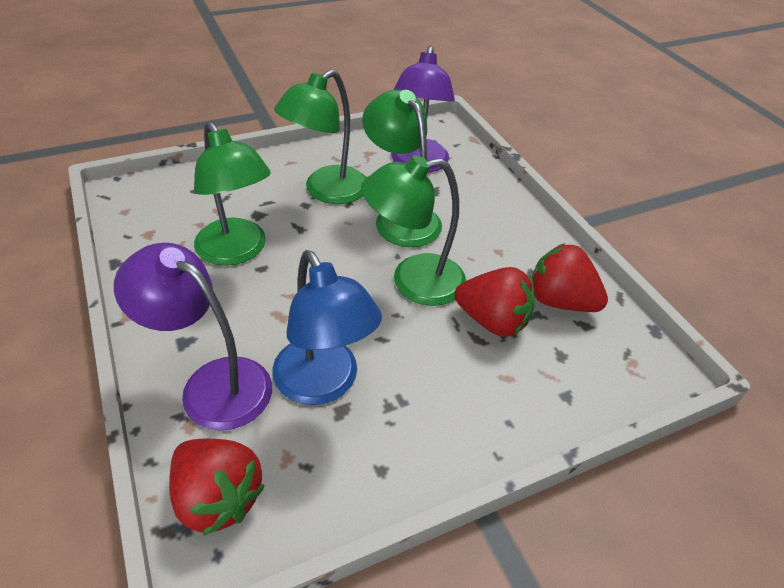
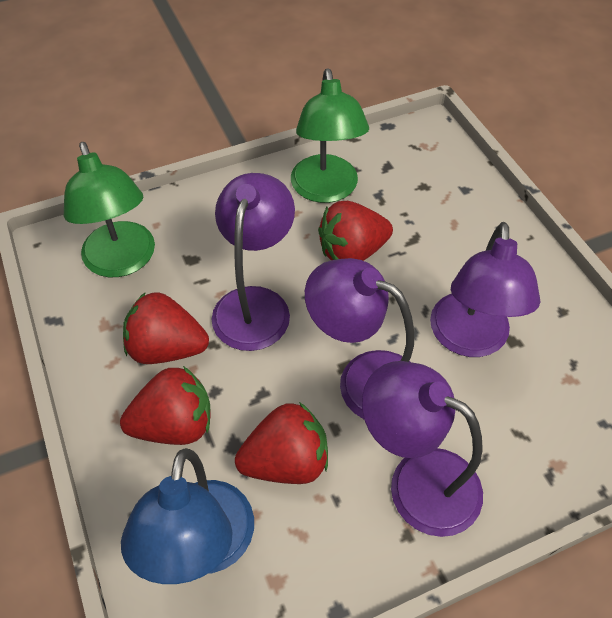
green lamp: [194,121,271,266] [274,70,366,204] [361,155,466,306] [362,90,442,247] = 4 -> [64,142,155,277] [291,69,369,203] = 2
purple lamp: [114,243,272,430] [391,46,455,173] = 2 -> [212,173,295,351] [305,258,414,419] [362,361,483,537] [430,222,540,357] = 4
red strawberry: [169,438,265,536] [455,267,535,337] [532,243,608,312] = 3 -> [120,366,211,445] [123,292,209,364] [235,402,328,484] [318,201,393,261] = 4

